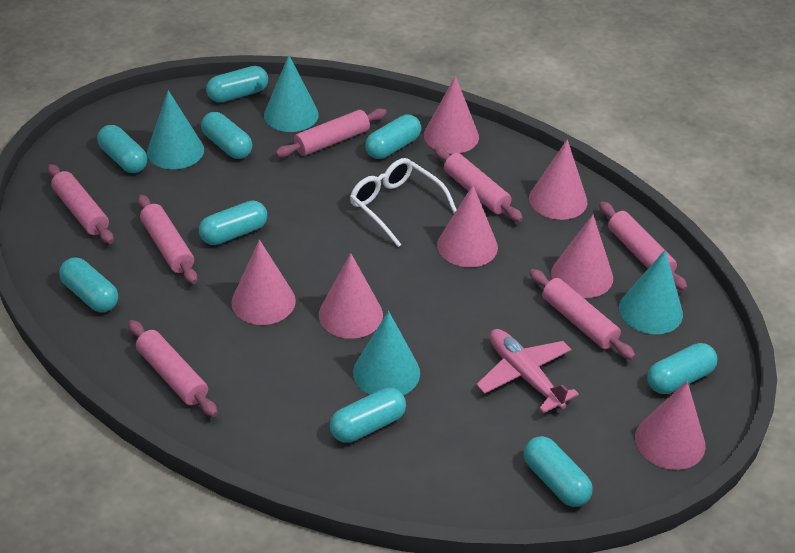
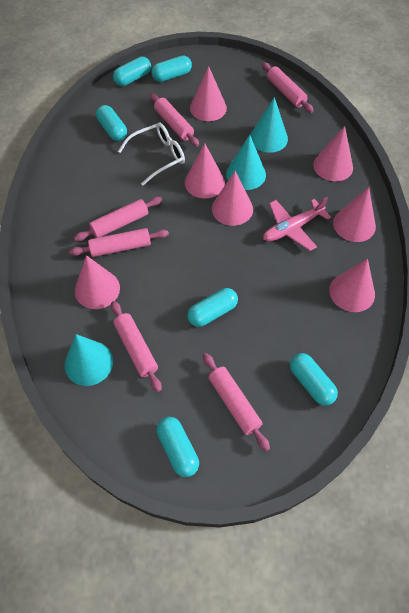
pink rolling pin: [47,164,114,244] [128,320,218,417] [138,195,197,284] [275,108,387,157] [434,147,523,222] [529,269,635,360] [599,202,687,291] = 7 -> [69,228,169,257] [74,197,162,241] [111,301,162,392] [150,93,199,147] [203,353,270,451] [262,62,314,113] = 6
turquoise capsule: [59,258,118,312] [97,125,147,173] [199,200,267,245] [201,112,252,159] [206,66,268,103] [330,388,406,443] [365,114,421,159] [524,436,593,507] [647,343,717,394] = 9 -> [96,105,127,141] [113,56,151,86] [151,55,192,82] [157,417,199,477] [187,288,238,327] [290,353,338,406] = 6
turquoise cone: [147,90,204,169] [264,55,319,132] [353,311,420,395] [619,250,683,334] = 4 -> [65,334,113,386] [226,135,266,190] [250,97,288,153] = 3

